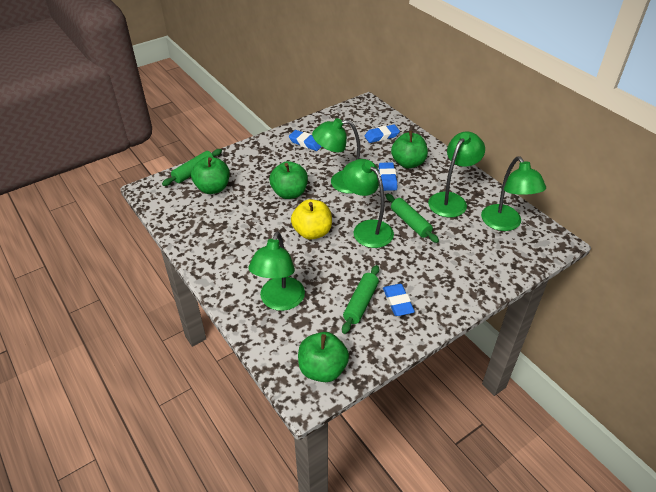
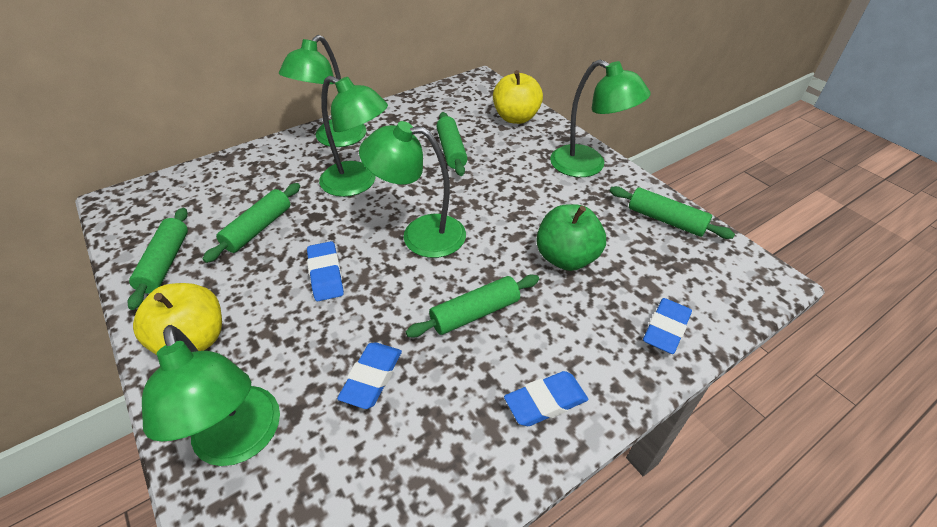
green apple: [191,157,230,194] [269,161,308,199] [298,332,349,382] [391,131,428,168] = 4 -> [536,204,606,271] = 1
green rolling pin: [162,149,222,186] [342,265,379,334] [386,194,439,243] = 3 -> [128,208,188,310] [202,183,300,263] [406,275,539,337] [436,112,468,176] [610,186,735,239] = 5
yellow apple: [291,199,332,240] = 1 -> [133,283,222,355] [493,70,543,124] = 2

